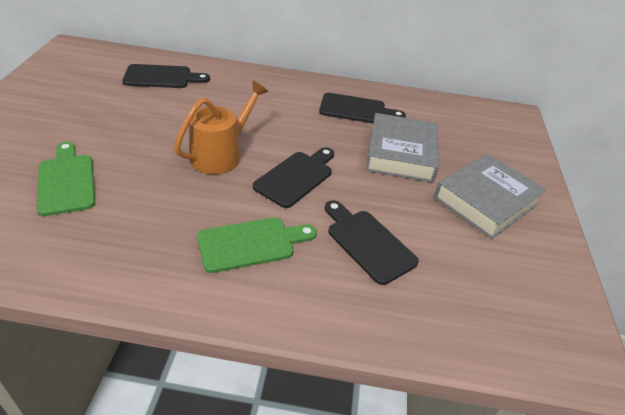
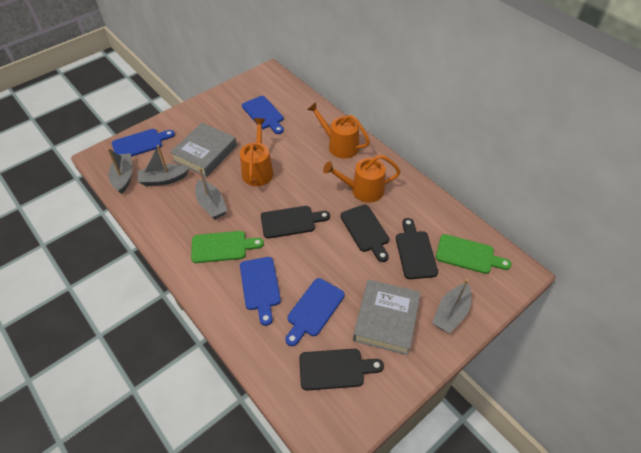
blue cutting board: none = 0 -> [112,129,175,157] [240,257,281,326] [242,96,284,134] [285,278,345,346] = 4
grey boat: none = 0 -> [107,148,133,194] [138,145,189,186] [195,168,227,219] [432,279,471,333] = 4
orange watering can: [174,81,268,175] = 1 -> [240,118,274,186] [307,102,370,159] [323,155,401,202] = 3

